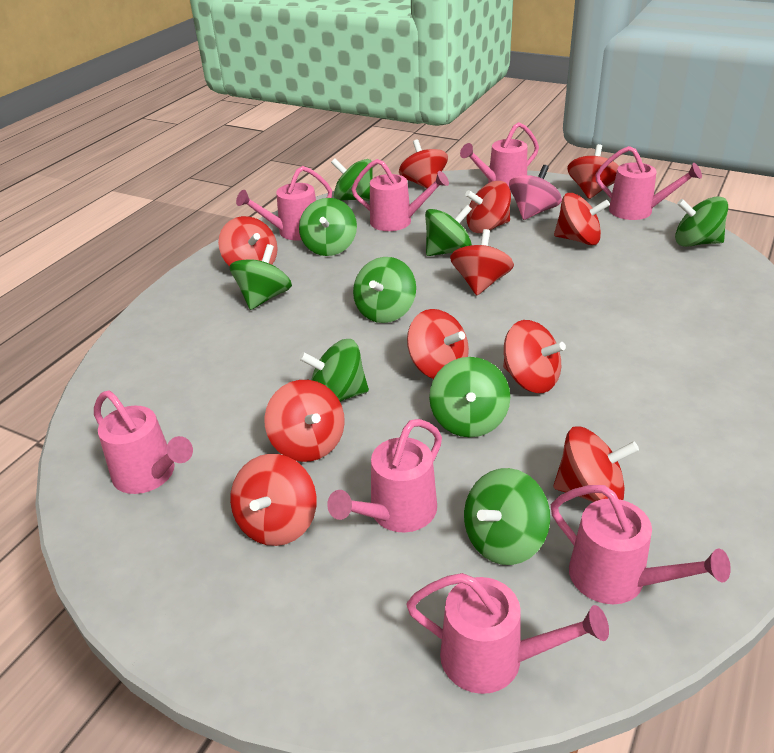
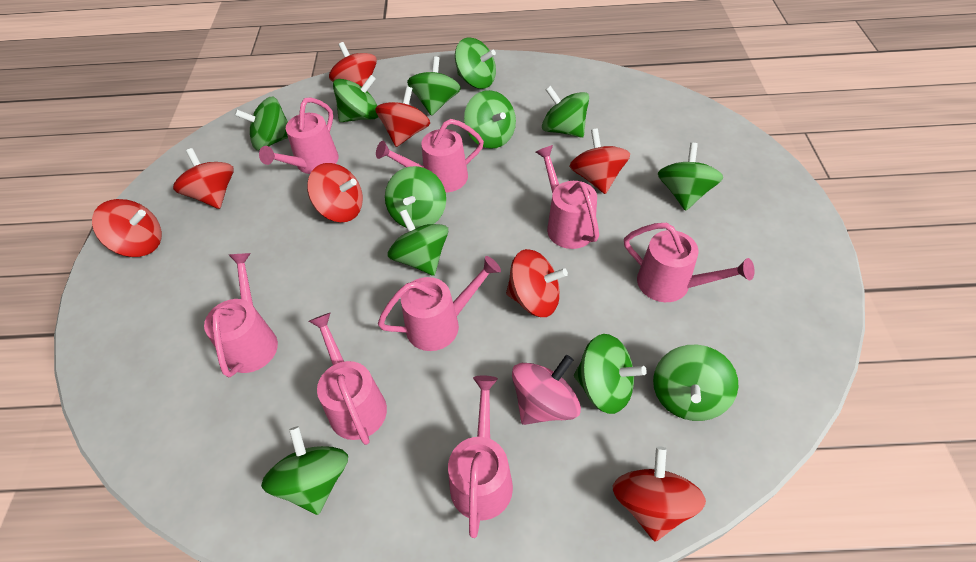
green spinning top: [230,244,292,310] [299,198,357,256] [299,339,369,402] [331,158,373,201] [353,257,416,323] [425,205,472,256] [429,357,510,437] [464,468,550,565] [675,196,728,247] = 9 -> [235,96,288,150] [261,426,348,515] [333,75,378,122] [385,166,446,228] [387,210,448,276] [407,56,461,116] [455,38,496,89] [464,90,516,149] [542,86,589,138] [574,334,647,414] [653,345,738,421] [658,143,723,211] = 12
red spinning top: [218,216,278,266] [230,454,317,546] [264,380,345,462] [399,139,448,189] [407,309,469,379] [450,229,514,295] [465,181,511,233] [503,320,566,393] [554,193,610,245] [554,426,639,502] [567,144,619,199] = 11 -> [92,199,162,257] [173,148,234,209] [307,163,363,222] [329,42,377,91] [375,87,430,147] [506,249,568,317] [569,128,630,194] [613,446,706,541] = 8

